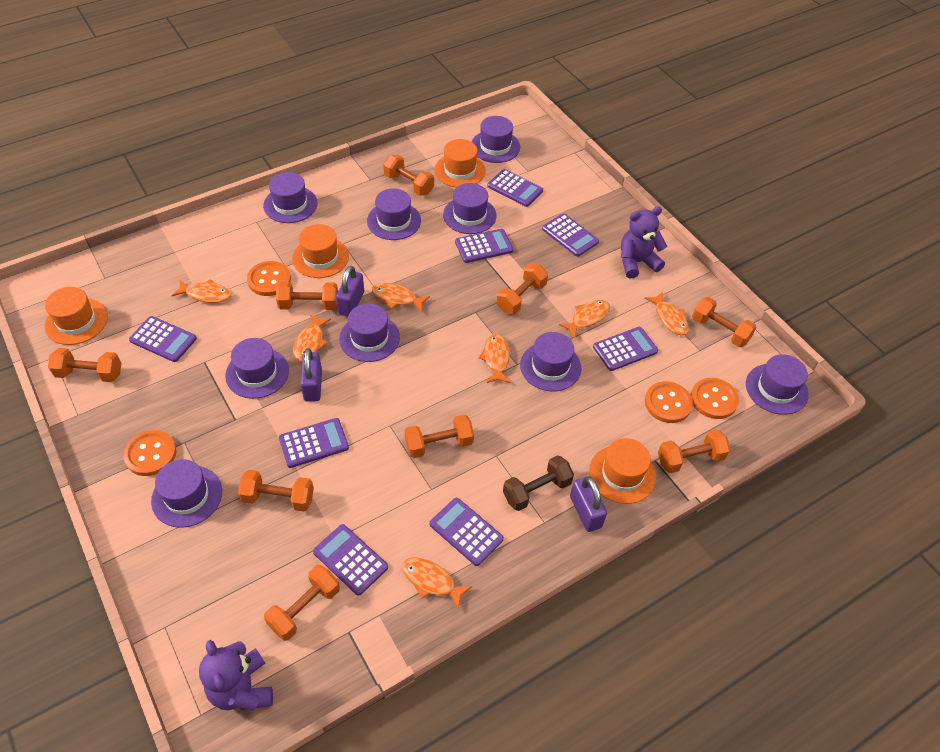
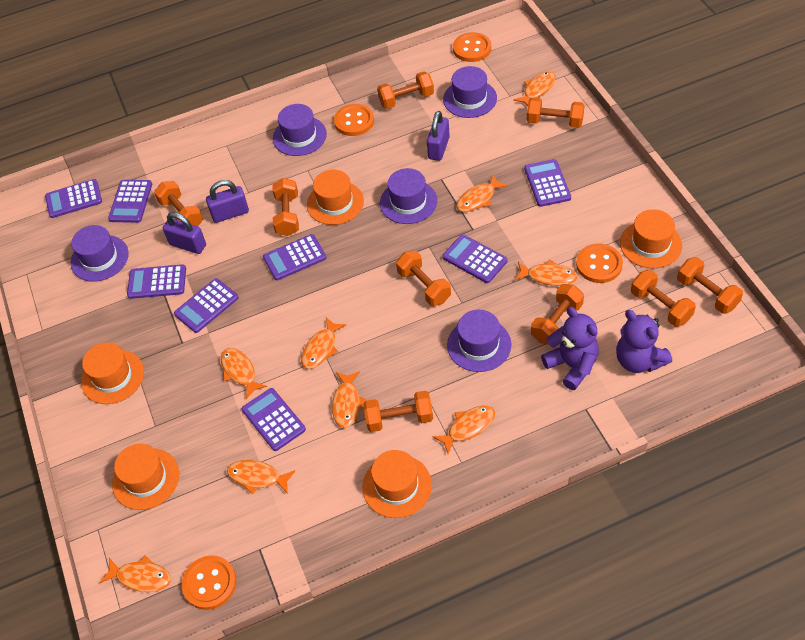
brown dumbbell: [503,455,574,511] = 1 -> none = 0
orange fish: [172,279,232,303] [293,314,331,362] [372,283,430,312] [402,557,472,609] [479,334,510,383] [559,300,610,339] [644,292,689,335] = 7 -> [99,555,171,592] [221,348,267,399] [227,460,295,494] [301,317,346,369] [332,371,366,428] [433,405,495,454] [456,175,508,212] [513,71,556,106] [515,259,578,286] = 9
orange hat: [44,287,108,345] [292,224,349,278] [435,139,486,187] [589,438,656,504] = 4 -> [81,343,144,404] [112,444,179,510] [307,170,364,225] [362,450,432,518] [620,209,682,268] = 5
purple hat: [151,459,222,528] [225,338,289,399] [263,172,317,223] [339,304,400,362] [367,189,421,240] [443,183,497,234] [471,116,520,163] [520,332,581,392] [746,354,809,415] = 9 -> [71,225,129,282] [273,104,327,156] [380,168,437,224] [443,66,497,118] [447,310,512,372] = 5

